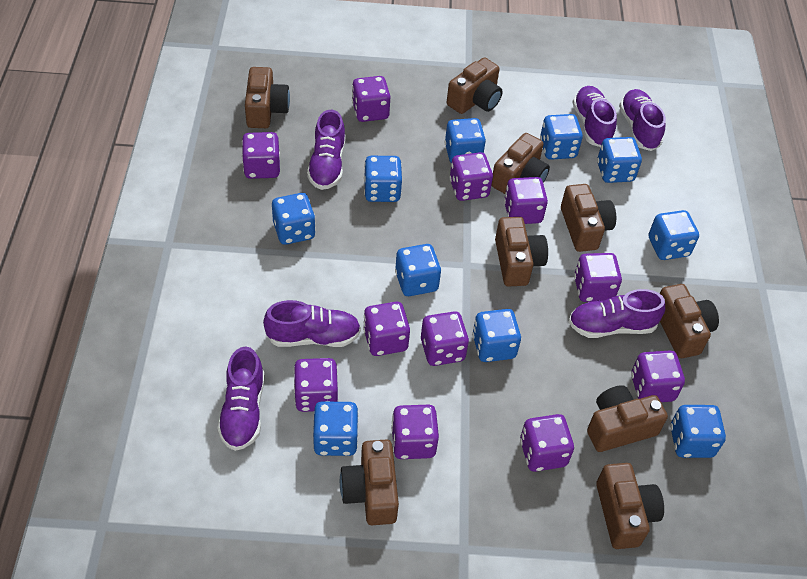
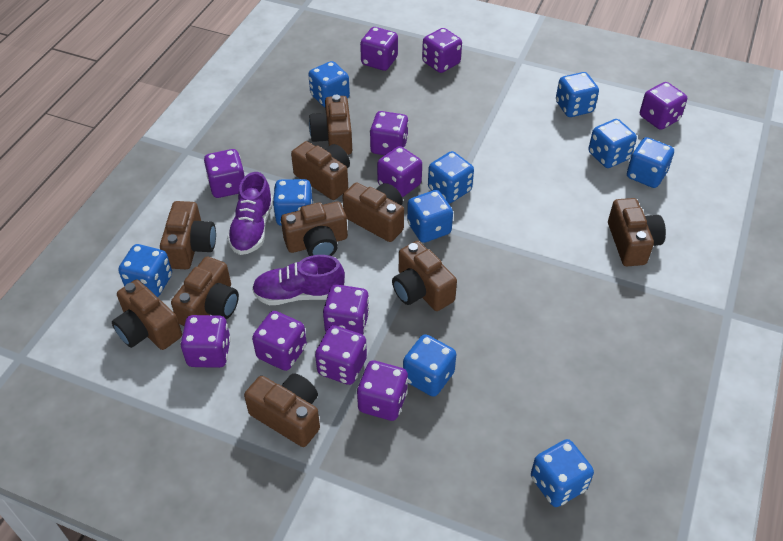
brown camera: [245,67,290,128] [340,439,399,525] [447,57,503,114] [491,133,550,194] [495,217,548,287] [561,184,616,252] [587,385,668,452] [596,463,664,549] [660,284,719,358] = 9 -> [112,279,182,350] [160,201,216,269] [171,257,239,326] [244,374,320,447] [281,201,348,256] [291,141,350,200] [309,95,352,155] [342,183,404,242] [392,241,457,311] [608,198,666,266] = 10
purple shoe: [217,347,265,451] [263,300,361,347] [307,110,345,190] [569,289,665,338] [572,86,617,147] [619,89,666,151] = 6 -> [227,172,273,255] [252,255,345,305] = 2

